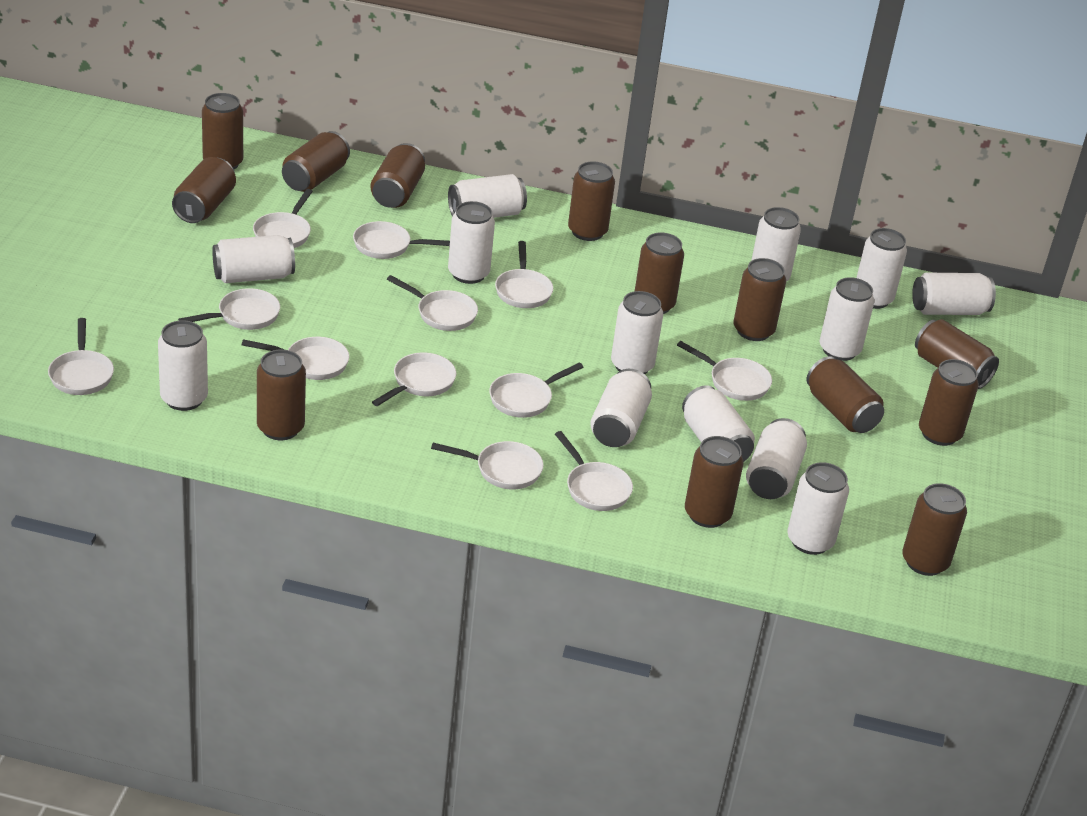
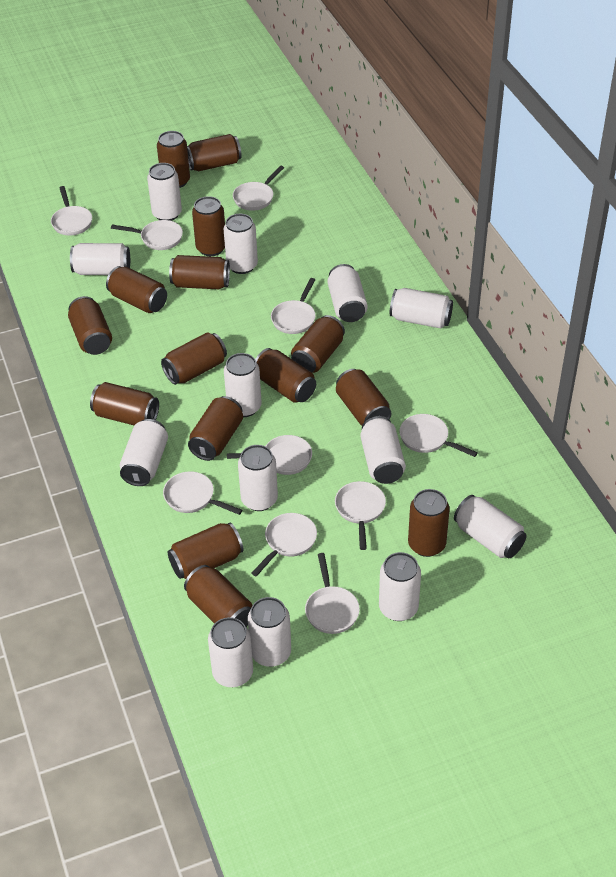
brown can: [172,157,236,223] [202,93,243,169] [257,349,306,440] [282,131,350,192] [370,143,425,208] [568,161,615,241] [635,233,684,314] [685,436,743,528] [734,258,786,341] [807,356,884,433] [902,483,967,576] [915,319,999,389] [919,359,979,446] = 13 -> [68,296,112,355] [90,382,159,425] [106,266,167,313] [157,131,190,188] [161,332,227,385] [168,522,244,579] [169,255,230,289] [184,565,252,627] [187,134,242,171] [188,396,243,461] [192,196,225,256] [255,348,316,403] [291,315,345,373] [336,369,391,425] [408,489,450,557] = 15
white pan: [48,318,114,395] [178,288,280,330] [242,337,349,380] [253,189,313,248] [353,221,450,259] [372,353,456,406] [387,275,478,331] [431,441,544,489] [489,363,583,418] [495,241,553,308] [555,431,633,511] [677,341,772,401] = 12 -> [51,186,92,236] [111,220,183,250] [163,471,242,515] [227,435,312,475] [233,166,284,211] [251,513,317,576] [271,278,316,334] [305,553,360,634] [335,481,386,550] [399,414,478,457] = 10

